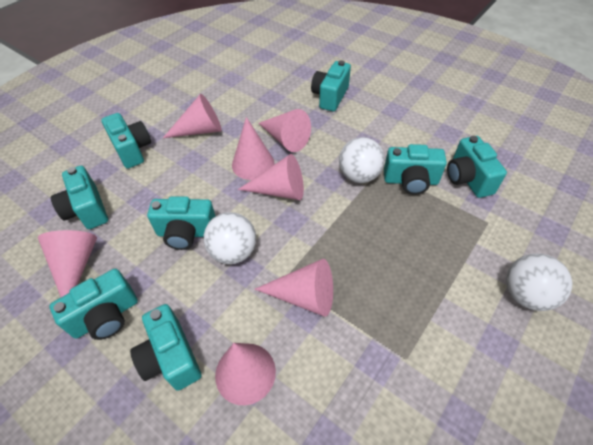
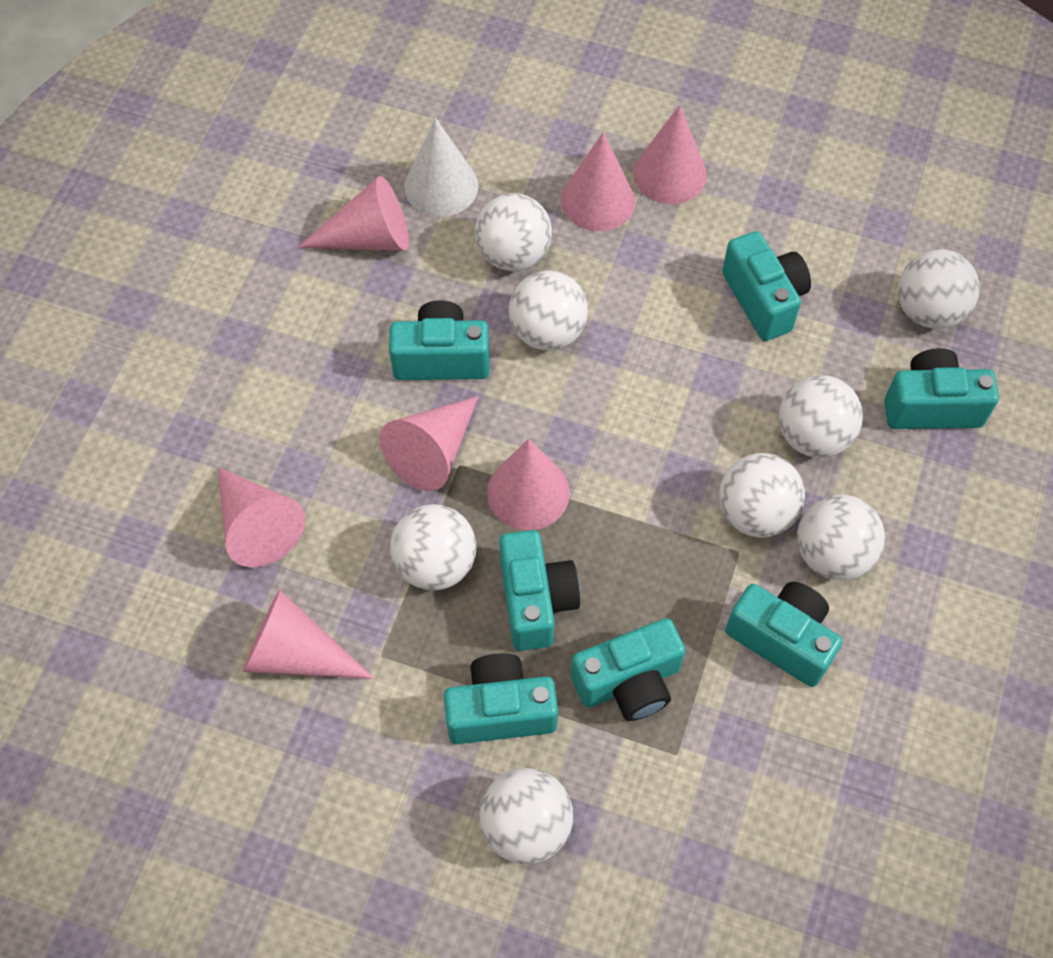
turquoise camera: [49,269,138,340] [51,166,108,229] [101,113,151,169] [130,304,201,391] [147,196,216,250] [311,60,351,111] [384,144,447,195] [447,136,507,198] = 8 -> [389,300,490,380] [444,653,558,744] [499,530,580,651] [571,618,685,721] [722,231,811,341] [725,582,842,687] [884,348,999,429] = 7
white ball: [203,212,256,264] [339,137,385,183] [506,253,572,311] = 3 -> [390,504,476,590] [475,193,552,271] [479,768,573,864] [509,271,588,351] [719,453,805,538] [779,375,863,458] [797,494,885,580] [898,249,980,329] = 8
white cone: none = 0 -> [404,118,479,217] = 1

